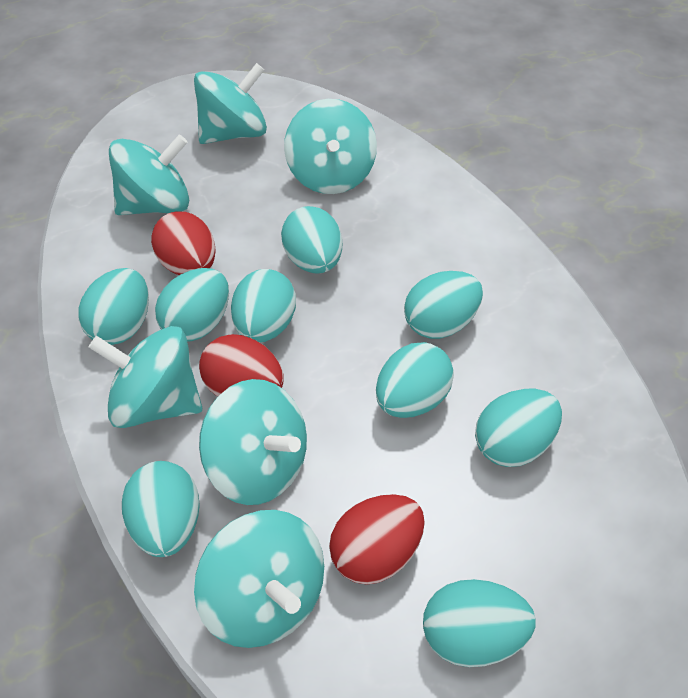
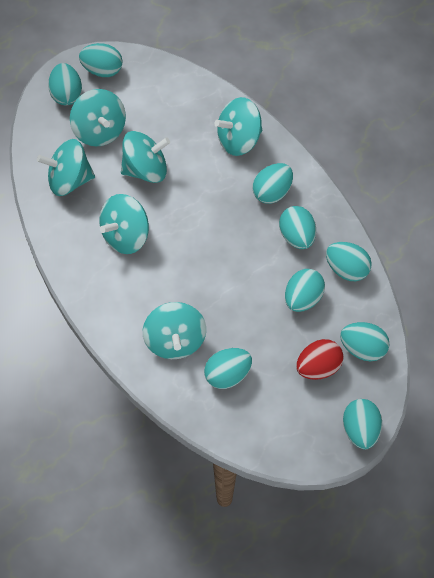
red egg: [151,212,216,275] [199,334,284,397] [329,494,425,585] = 3 -> [296,339,343,380] = 1

